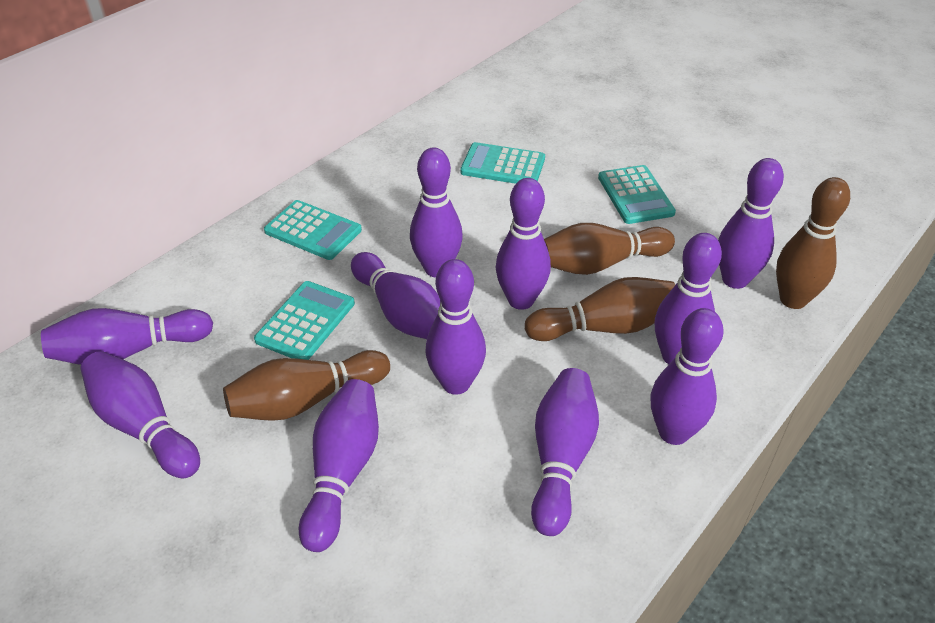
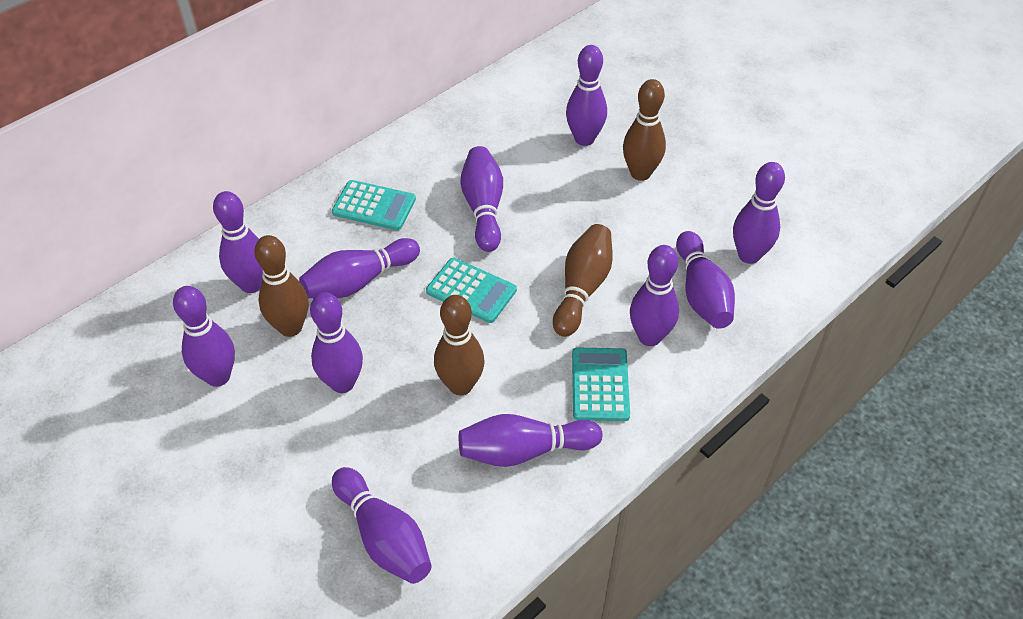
turquoise calculator: [254,281,355,360] [264,200,362,260] [460,142,545,184] [598,165,676,224] = 4 -> [332,180,416,230] [426,258,517,323] [572,348,630,421] = 3

